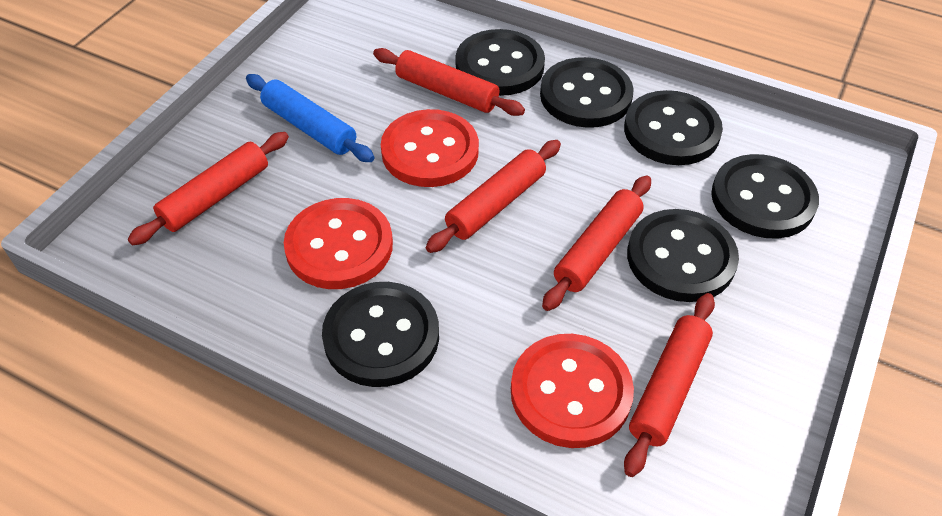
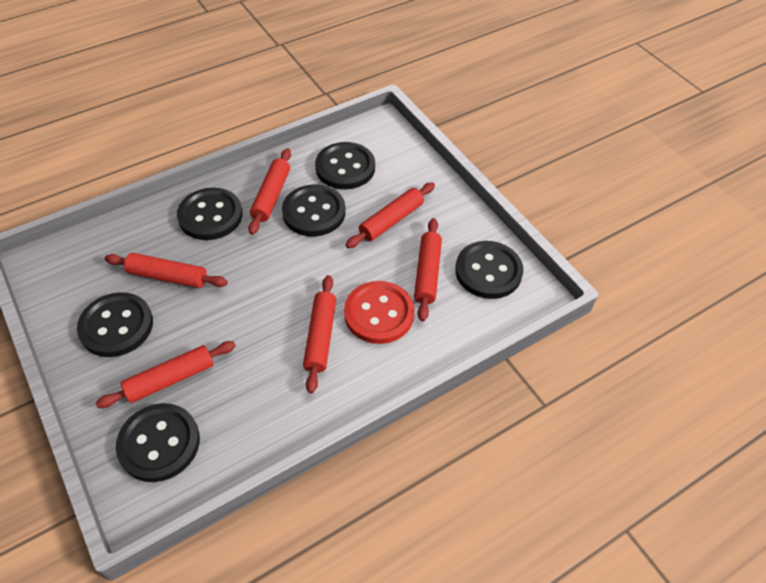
blue rolling pin: [246,74,375,162] = 1 -> none = 0
red button: [284,198,393,289] [381,109,479,187] [511,334,634,448] = 3 -> [344,281,415,344] = 1
red rolling pin: [128,132,289,246] [373,48,525,116] [426,140,561,253] [542,175,651,311] [624,293,715,477] = 5 -> [96,341,236,408] [105,253,228,288] [248,148,291,235] [303,275,336,393] [346,182,435,248] [414,218,442,321] = 6

